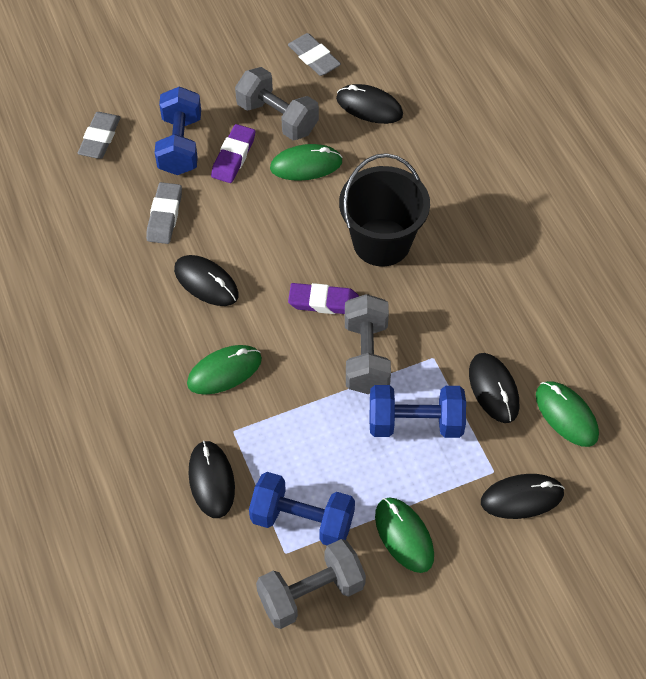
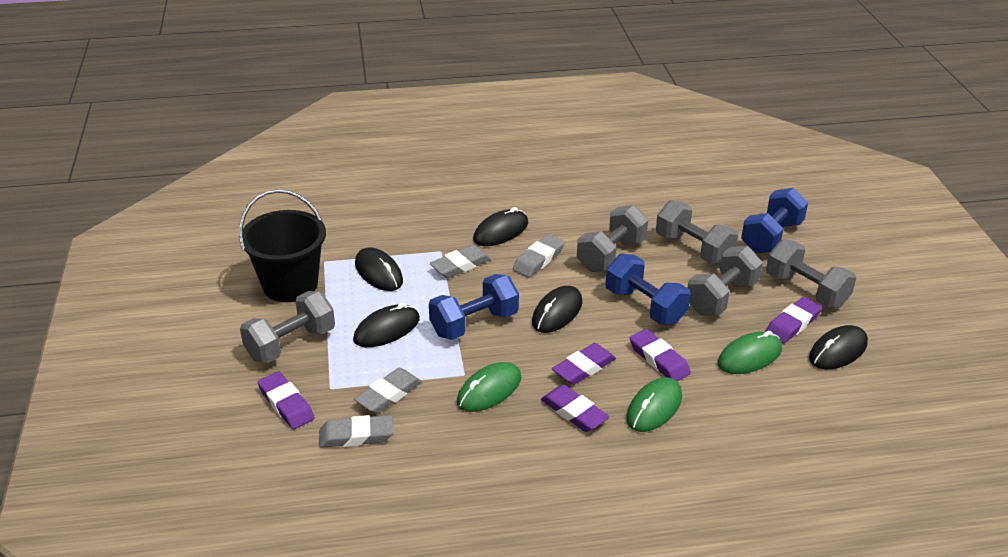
green mouse: [187,345,262,395] [270,144,343,181] [375,498,434,573] [536,381,599,447] = 4 -> [457,362,522,412] [626,377,682,432] [718,331,782,374] = 3
grey dumbbell: [235,67,319,140] [256,539,366,629] [345,294,391,394] = 3 -> [240,291,335,363] [577,205,648,272] [656,200,738,265] [688,246,763,315] [766,239,856,308] = 5
grey eraser: [78,112,121,159] [146,182,182,244] [288,33,341,76] = 3 -> [319,415,393,448] [354,368,422,414] [430,245,491,278] [513,234,565,278] = 4
purple eraser: [211,124,255,183] [288,283,359,314] = 2 -> [258,371,315,429] [541,385,609,432] [552,343,616,385] [630,329,691,381] [765,297,822,344] = 5

